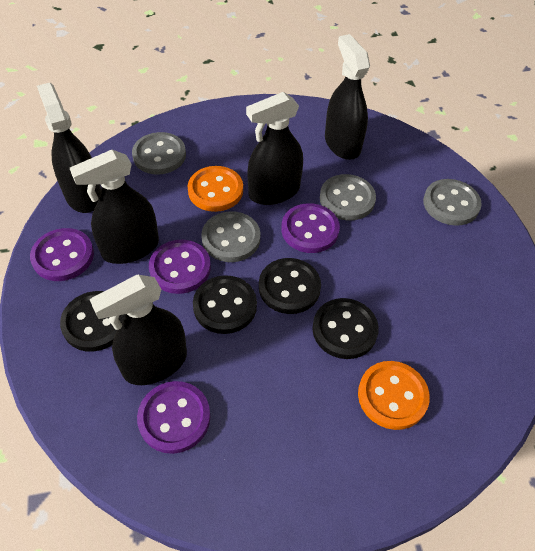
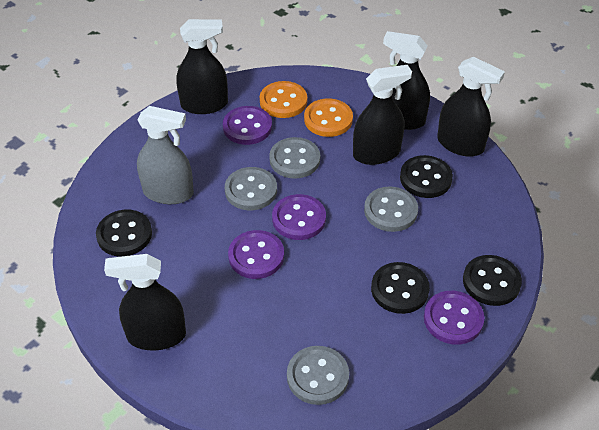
grey spray bottle: none = 0 -> [137,106,194,204] = 1

